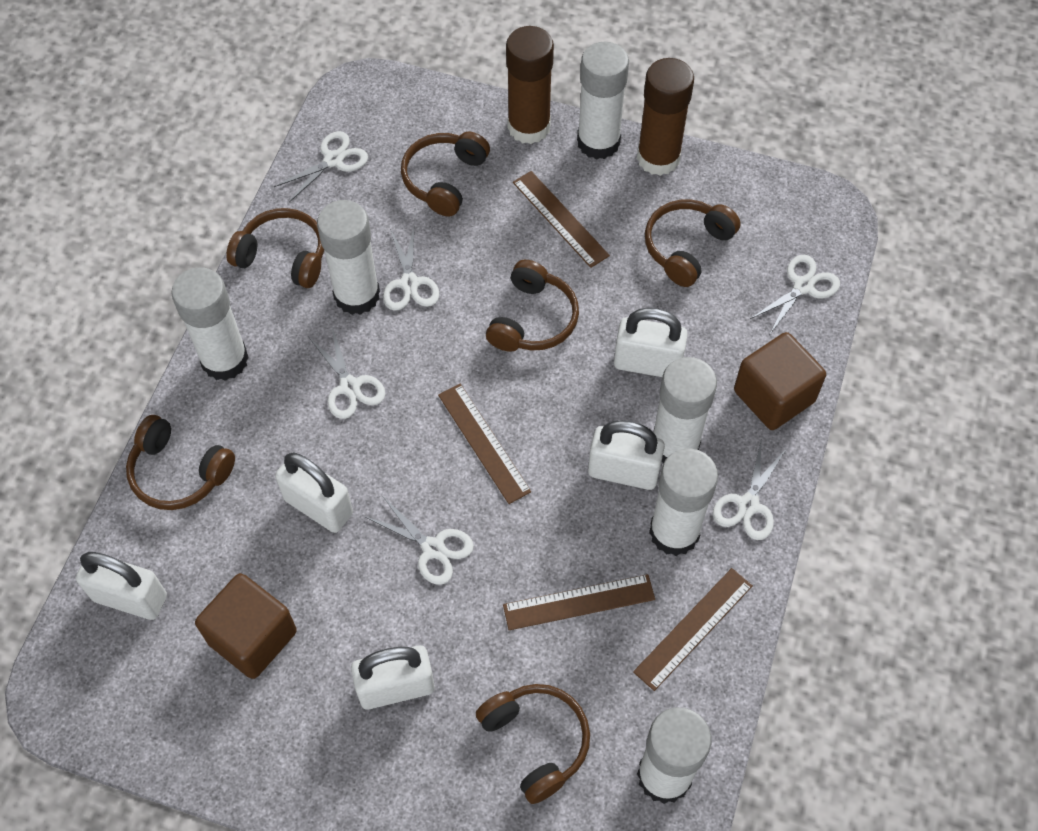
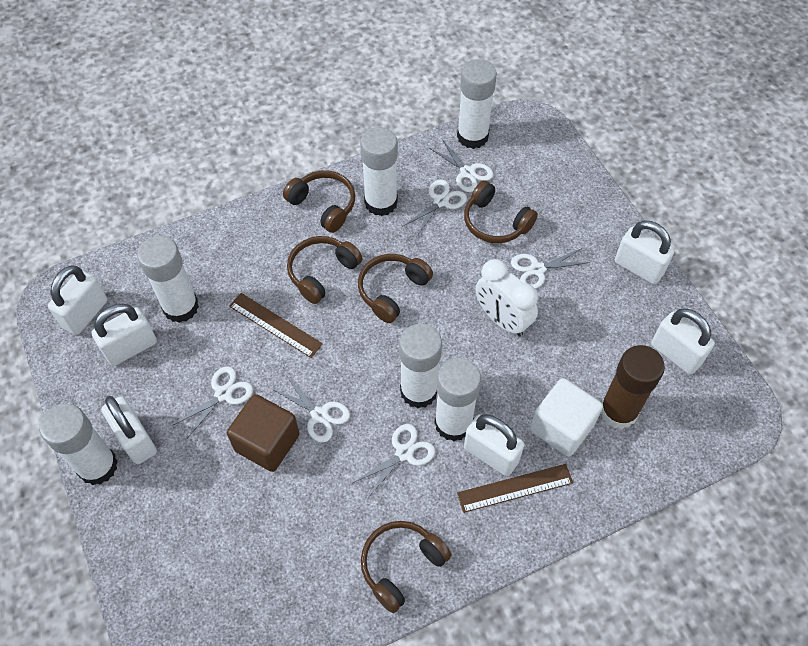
brown cube: [195,573,297,679] [734,332,826,430] = 2 -> [227,394,299,472] = 1
brown glue stick: [506,26,554,144] [637,58,694,176] = 2 -> [600,345,665,429] = 1
brown headphones: [126,415,235,510] [226,208,324,288] [401,132,490,217] [476,684,590,804] [486,260,579,352] [645,200,741,287] = 6 -> [283,170,355,233] [287,236,362,304] [358,254,433,323] [361,521,451,613] [464,180,538,243] = 5
brown ruler: [438,384,531,504] [503,574,655,630] [513,171,610,268] [633,568,753,691] = 4 -> [229,293,323,358] [457,464,573,513] = 2
white clock: none = 0 -> [476,259,538,336] = 1
white cube: none = 0 -> [530,378,603,457] = 1
white padlock: [76,552,167,620] [275,452,353,533] [351,645,435,709] [588,420,665,490] [614,308,688,377] = 5 -> [48,265,107,335] [92,304,157,366] [102,396,157,464] [464,414,524,476] [615,221,674,285] [651,308,715,375] = 6

